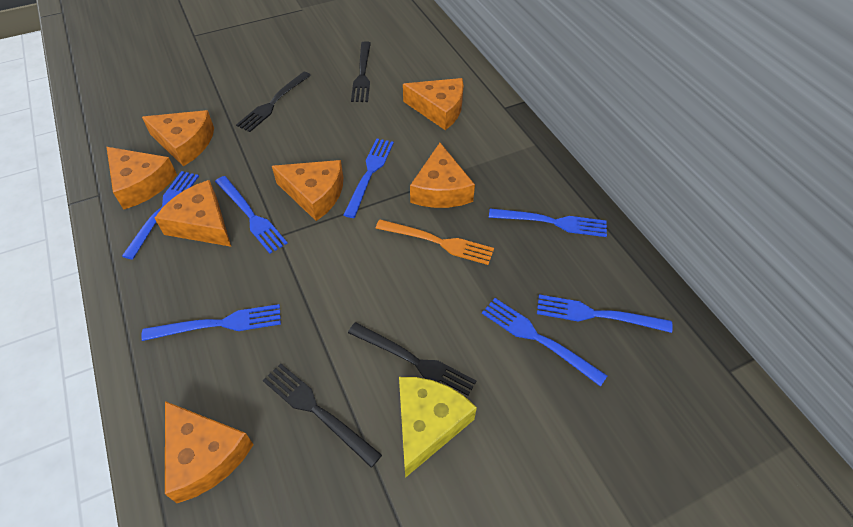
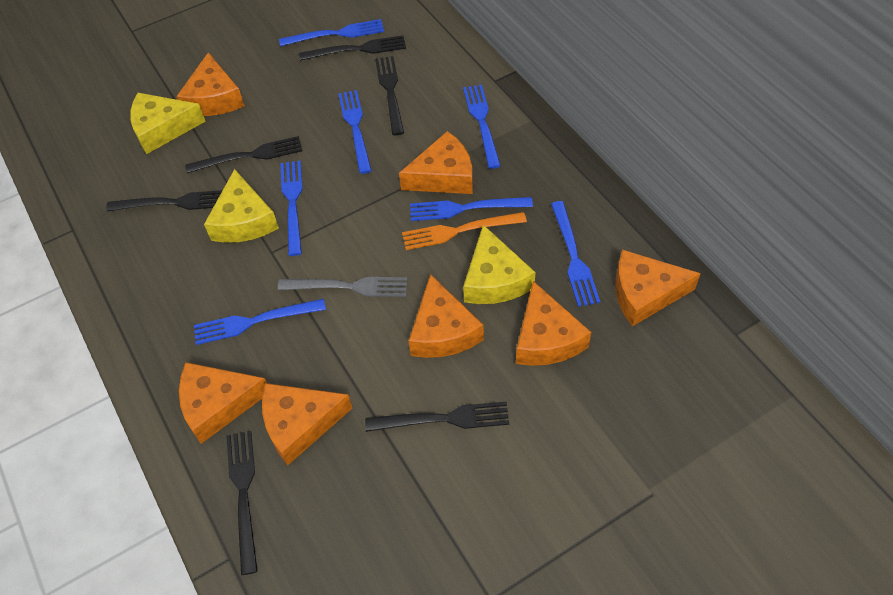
black fork: [236,72,311,132] [263,363,382,468] [348,322,476,398] [351,41,371,102] = 4 -> [106,190,223,212] [185,136,303,173] [226,431,258,575] [299,35,406,61] [365,401,509,432] [375,56,404,135] = 6
grey fork: none = 0 -> [278,277,408,297] = 1
yellow cheese: [399,377,477,478] = 1 -> [130,93,206,154] [204,169,279,243] [463,225,536,304] = 3

